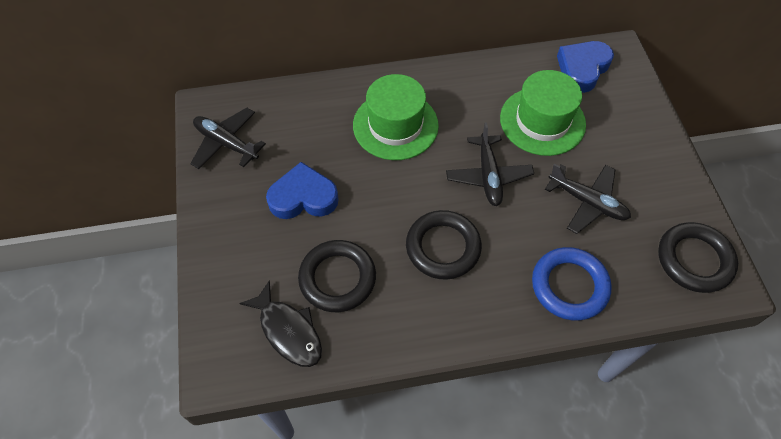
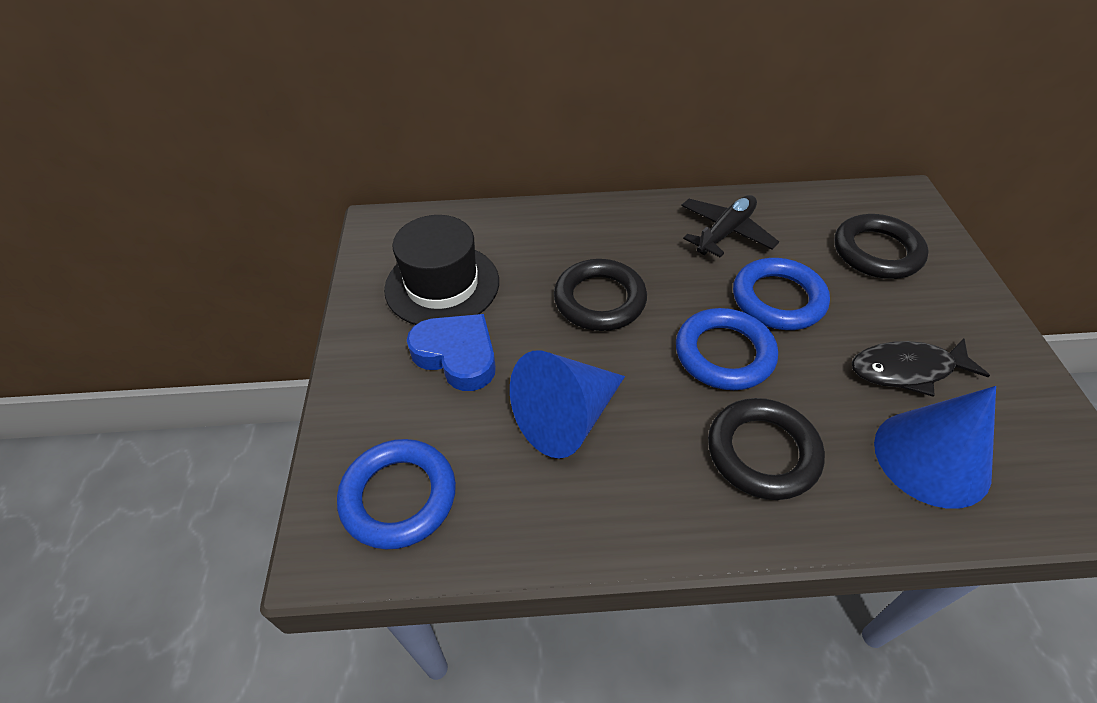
black hat: none = 0 -> [384,215,499,325] = 1
black plane: [190,108,266,169] [446,122,534,206] [545,164,631,234] = 3 -> [681,195,779,257] = 1
blue cone: none = 0 -> [510,350,625,458] [874,386,996,509] = 2
blue heart: [266,162,339,219] [557,41,614,93] = 2 -> [407,314,496,391] = 1
blue ring: [532,247,612,321] = 1 -> [337,439,456,549] [676,308,778,390] [733,258,830,330] = 3
green hat: [353,74,439,160] [500,70,586,156] = 2 -> none = 0

